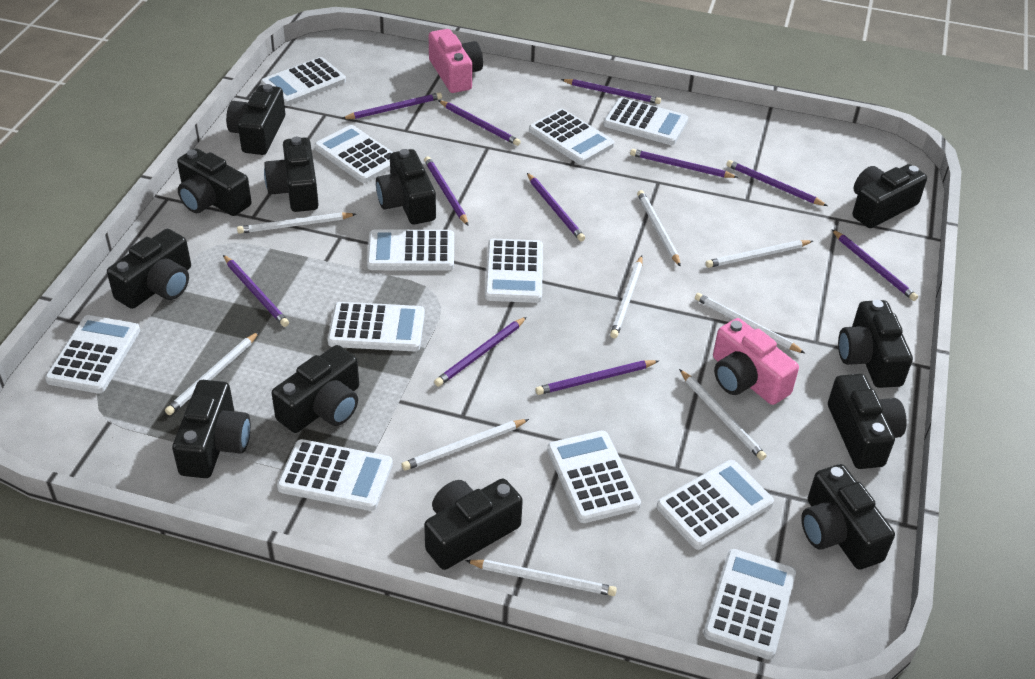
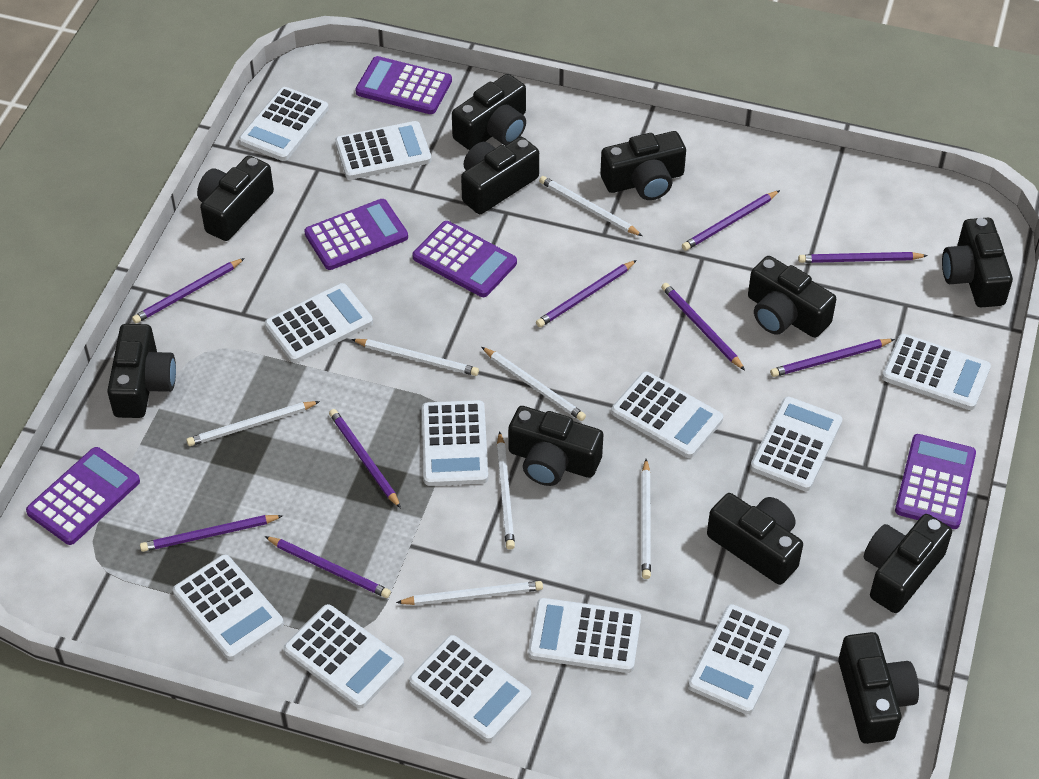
black camera: [107,229,191,309] [172,380,251,478] [177,148,252,216] [226,84,285,155] [264,137,319,212] [272,345,359,433] [376,149,436,224] [424,479,523,570] [801,464,895,570] [828,374,907,469] [838,300,913,388] [852,164,927,228] = 12 -> [107,324,176,418] [197,156,274,241] [452,74,526,150] [461,137,539,214] [508,406,603,486] [600,131,686,200] [707,493,803,585] [748,256,836,338] [839,632,919,744] [864,514,952,613] [942,218,1013,307] = 11
pink camera: [429,29,483,93] [713,318,799,405] = 2 -> none = 0
purple calculator: none = 0 -> [26,447,140,545] [304,199,408,270] [355,56,452,114] [412,221,517,297] [895,434,976,529] = 5
purple pencil: [223,255,289,327] [342,92,442,119] [424,156,469,226] [434,317,527,387] [438,100,521,146] [527,173,585,241] [535,360,658,395] [561,79,661,104] [630,149,738,178] [726,160,828,206] [832,230,918,301] = 11 -> [132,258,245,323] [140,515,283,552] [264,536,391,598] [329,409,401,508] [536,260,637,327] [661,283,745,370] [682,190,780,251] [770,339,895,377] [798,252,928,263] = 9
white pencil: [165,332,259,415] [237,212,356,234] [402,419,529,471] [465,559,617,596] [610,256,643,338] [637,190,681,267] [679,369,766,460] [695,293,806,354] [705,240,813,268] = 9 -> [186,401,320,446] [351,339,479,376] [396,581,543,605] [482,347,586,421] [497,431,515,550] [539,176,643,236] [641,459,651,579] = 7

